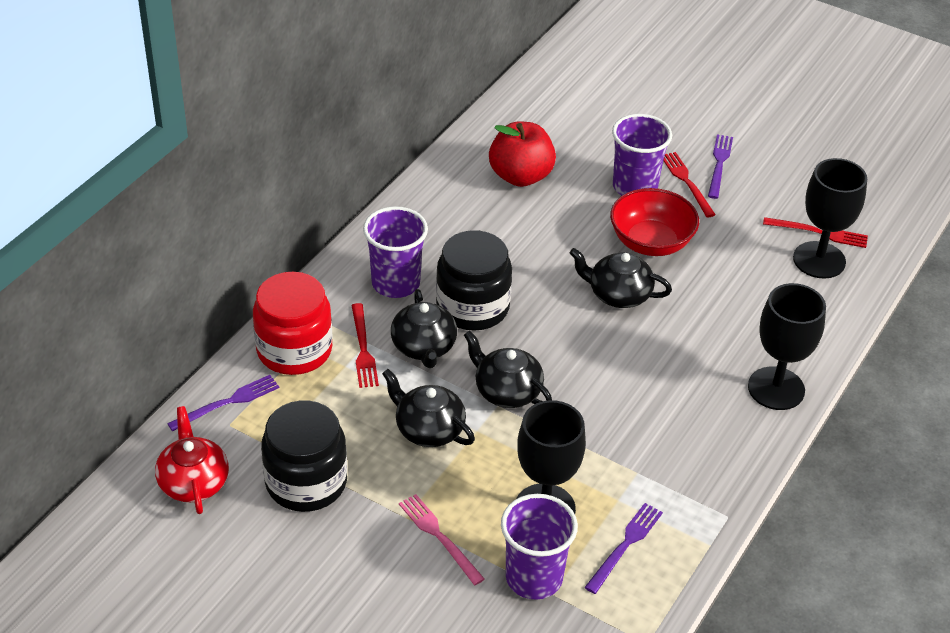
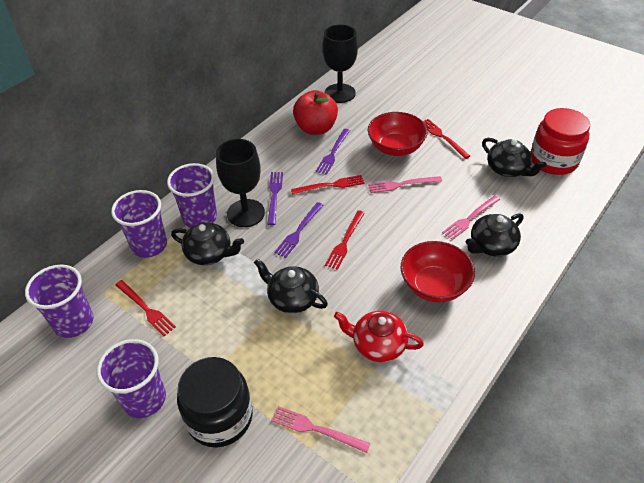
black goblet: [516,400,586,514] [748,283,826,410] [793,158,867,279] = 3 -> [216,139,265,227] [322,25,358,103] = 2
black jar: [261,400,347,512] [436,230,512,331] = 2 -> [177,357,253,448] = 1
pink fork: [399,494,485,585] = 1 -> [271,406,370,453] [368,176,442,193] [442,195,500,240] = 3
purple cup: [363,206,428,298] [501,494,578,600] [612,114,672,196] = 3 -> [25,265,94,338] [97,339,166,418] [111,190,167,258] [167,163,217,228] = 4
red bowl: [610,188,699,256] = 1 -> [368,112,428,156] [400,241,475,303] = 2
red fork: [351,303,379,388] [663,152,716,217] [763,217,868,248] = 3 -> [115,280,176,336] [291,175,365,195] [325,210,365,270] [423,119,470,159] = 4

